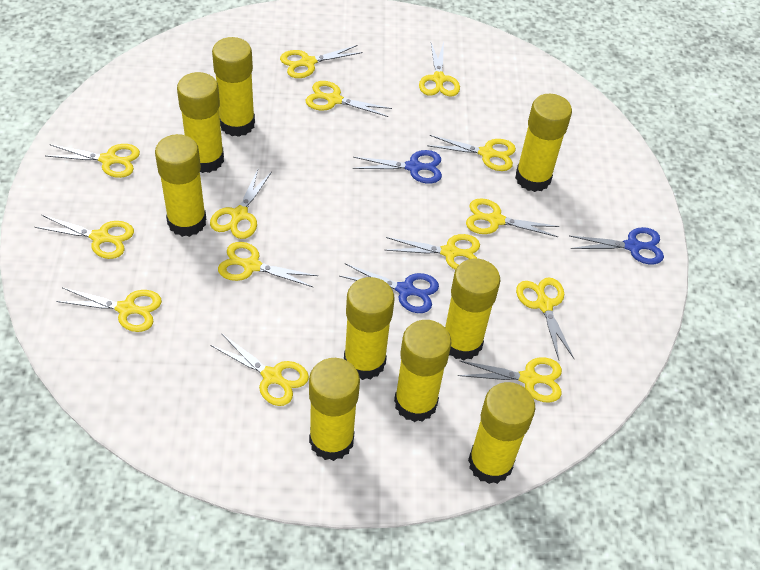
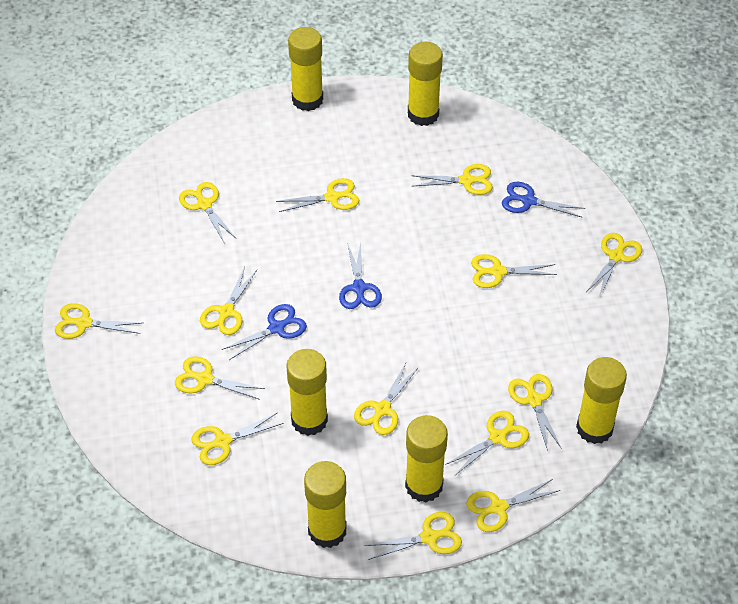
yellow glue stick: [155,134,206,237] [177,72,224,173] [212,37,255,137] [309,358,360,461] [344,277,395,380] [394,320,451,422] [445,258,501,360] [468,382,535,484] [515,94,572,192] = 9 -> [287,349,328,436] [288,27,323,111] [304,461,347,548] [405,415,448,502] [408,42,443,126] [576,357,627,444] = 6

